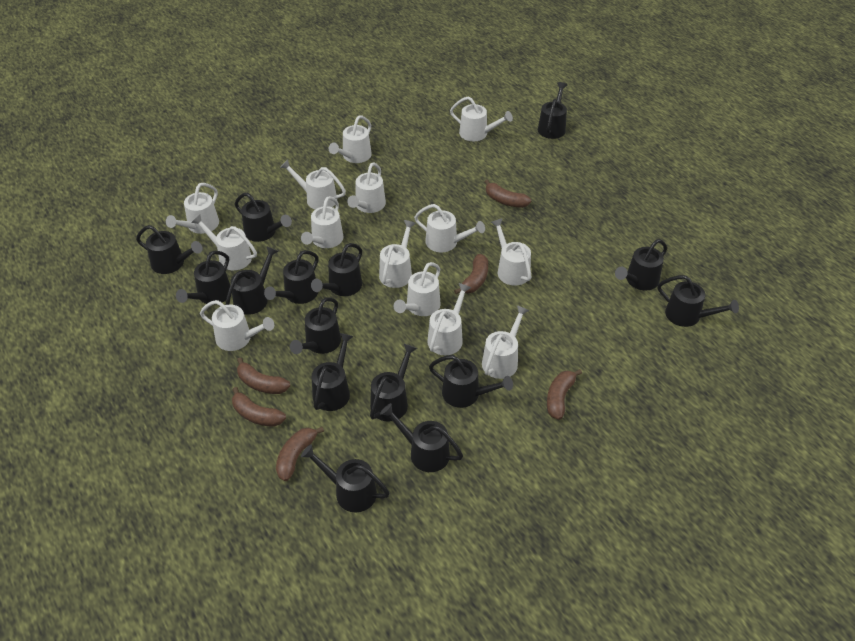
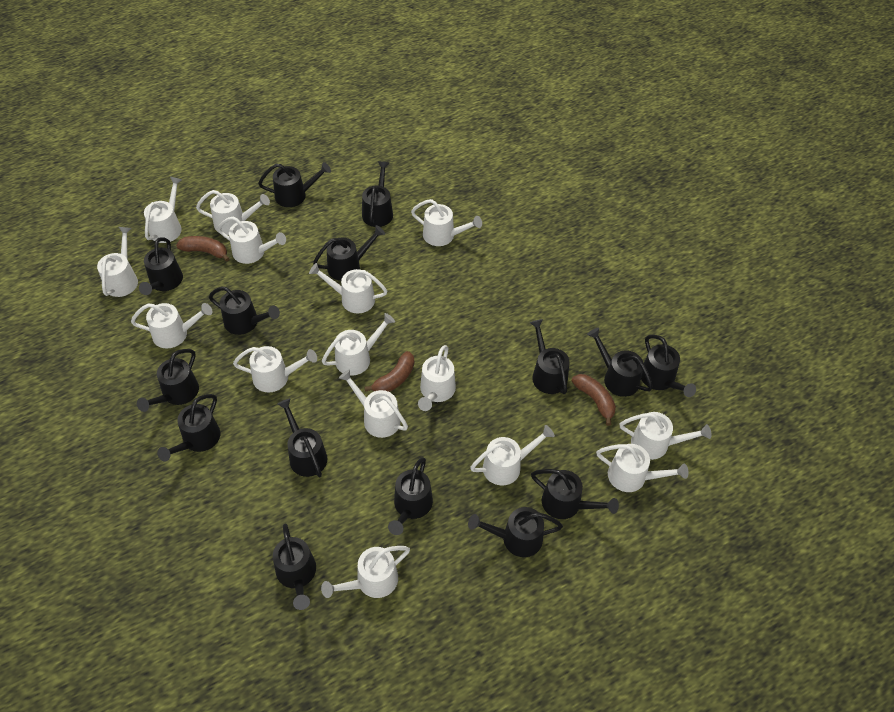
brown banana: [232,387,286,427] [237,357,290,394] [276,427,324,481] [454,254,488,294] [485,179,531,208] [547,369,582,420] = 6 -> [176,236,229,262] [365,351,414,392] [572,374,616,426] = 3
white watering can: [166,183,219,234] [191,215,257,270] [200,300,274,351] [280,160,346,209] [301,196,344,248] [329,115,372,163] [347,162,386,213] [379,220,416,288] [394,262,441,316] [414,204,485,252] [427,283,471,355] [450,96,513,141] [482,305,530,379] [491,218,532,286] = 14 -> [97,227,138,297] [131,303,212,348] [144,177,182,243] [196,190,270,235] [217,216,286,264] [233,346,317,393] [309,263,387,314] [321,546,410,598] [322,313,395,375] [339,369,408,438] [411,199,482,246] [418,345,456,411] [470,425,555,486] [596,444,688,492] [620,412,712,460] = 15

